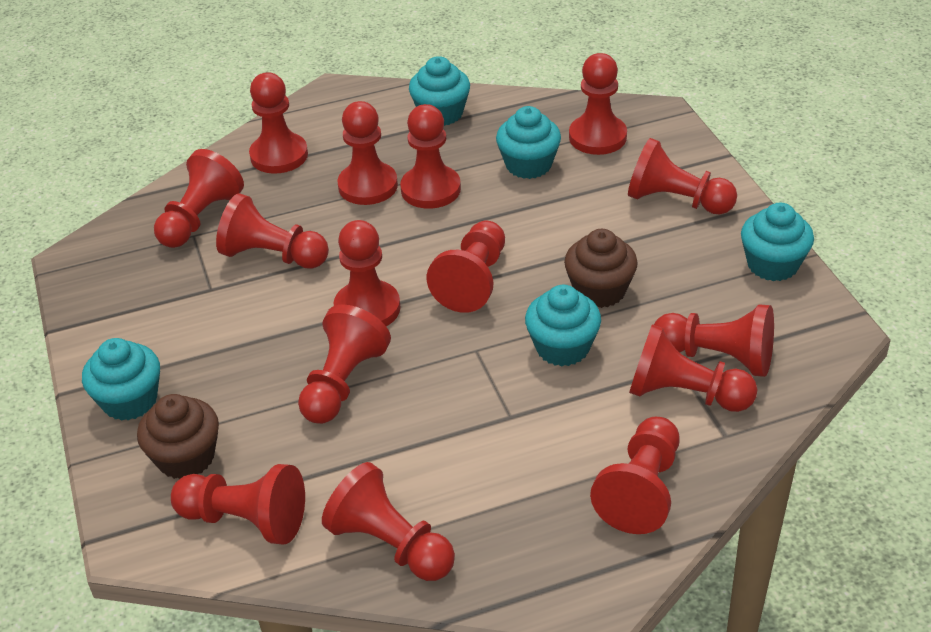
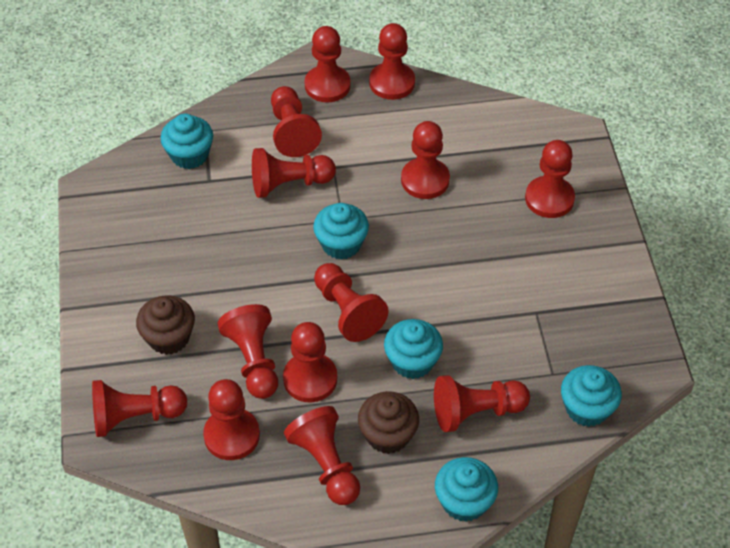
red pawn: [154,149,244,248] [171,464,305,544] [216,193,329,269] [249,72,308,174] [298,304,391,424] [322,462,455,581] [334,220,401,326] [338,101,398,205] [400,104,461,209] [427,221,505,313] [569,53,627,155] [590,417,680,534] [628,138,737,215] [629,324,758,412] [654,305,774,377] = 15 -> [92,380,187,437] [203,379,260,460] [218,304,278,399] [252,148,336,198] [271,86,322,157] [283,322,337,402] [284,406,360,505] [304,26,351,102] [314,263,389,342] [369,23,415,100] [401,121,450,199] [434,375,530,432] [525,140,575,218] = 13

